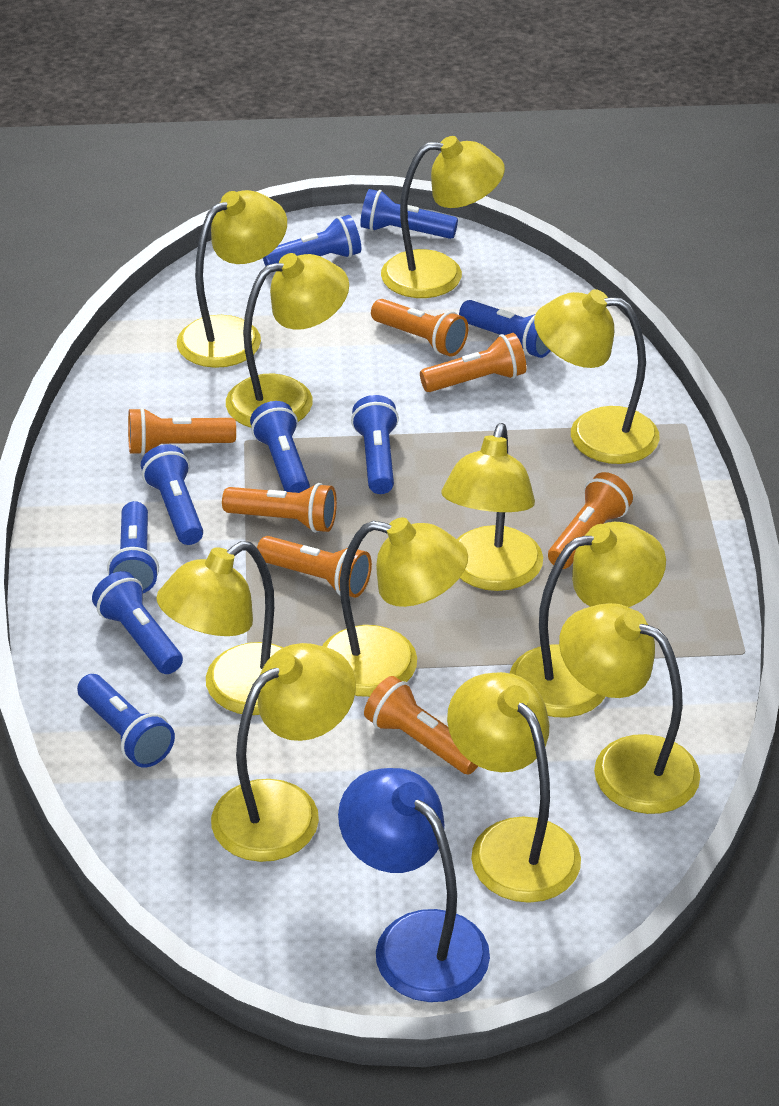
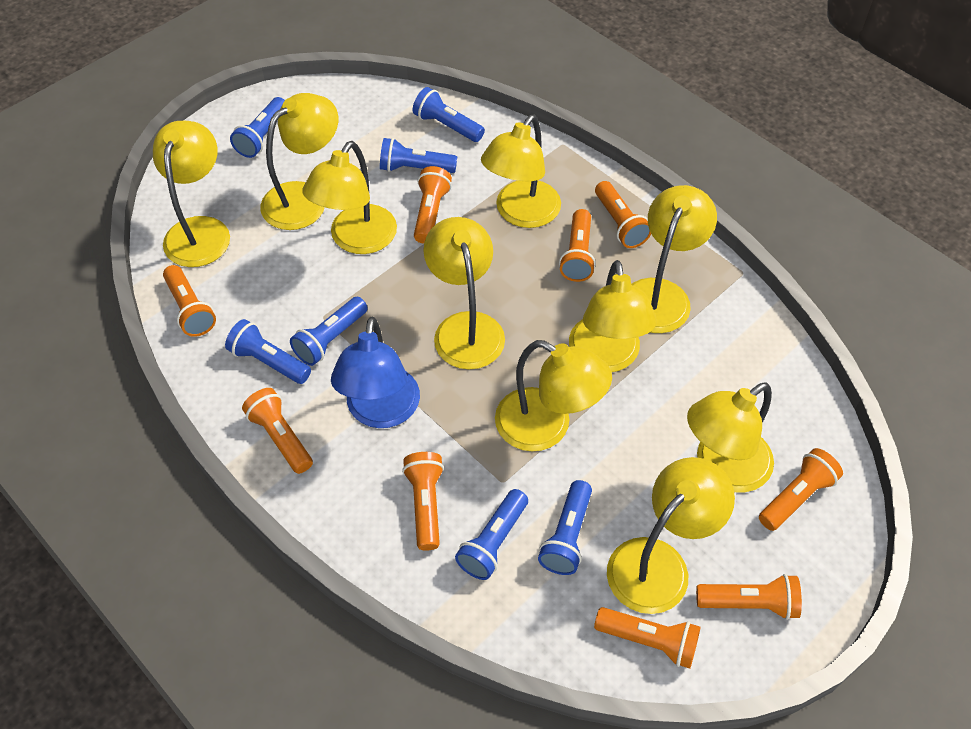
blue flashlight: [77,674,175,767] [92,571,183,674] [107,501,159,593] [141,444,203,545] [250,401,310,493] [263,215,361,266] [351,395,399,494] [360,189,458,239] [459,300,551,358] = 9 -> [225,319,311,384] [230,97,285,158] [290,297,368,366] [380,138,457,173] [412,87,485,142] [455,489,528,580] [538,480,592,575] = 7
orange flashlight: [128,407,236,455] [222,483,337,533] [257,536,372,598] [364,676,478,774] [371,299,468,357] [420,333,526,392] [548,472,633,569] = 7 -> [163,265,216,337] [242,388,313,474] [402,452,444,551] [414,166,452,244] [559,209,596,282] [594,607,701,668] [595,181,651,248] [696,574,802,620] [759,448,843,531] = 9
yellow lamp: [156,541,284,715] [177,190,287,368] [211,643,356,862] [226,253,349,428] [322,517,468,697] [381,136,505,298] [441,423,543,591] [447,672,581,903] [510,522,666,717] [534,289,660,464] [559,603,700,814] = 11 -> [153,121,230,267] [260,93,338,230] [302,141,397,254] [423,217,505,369] [481,115,561,228] [495,340,612,451] [569,260,657,372] [607,457,735,614] [631,185,717,333] [687,382,774,493] = 10

